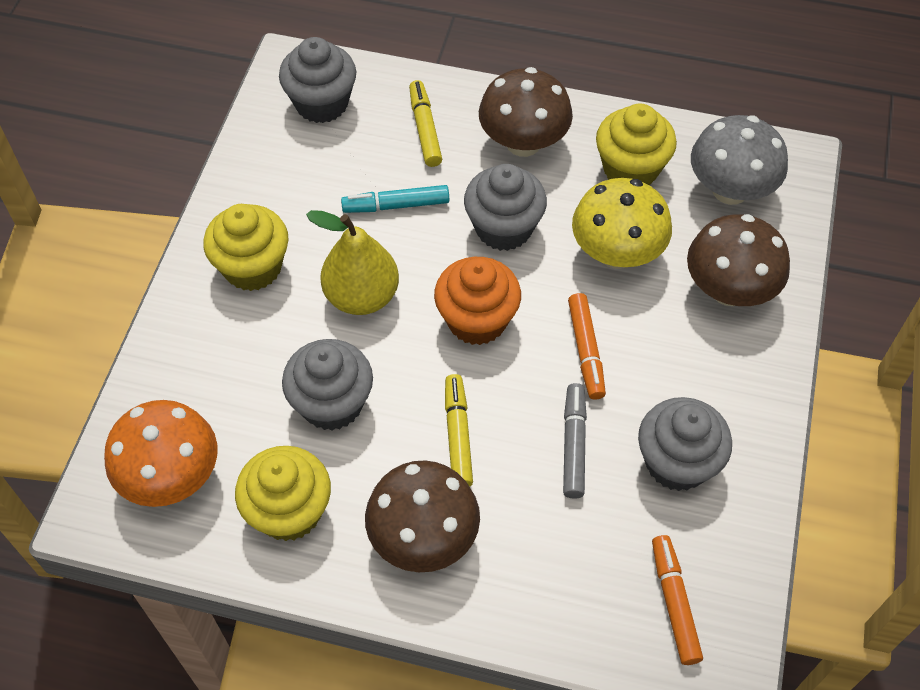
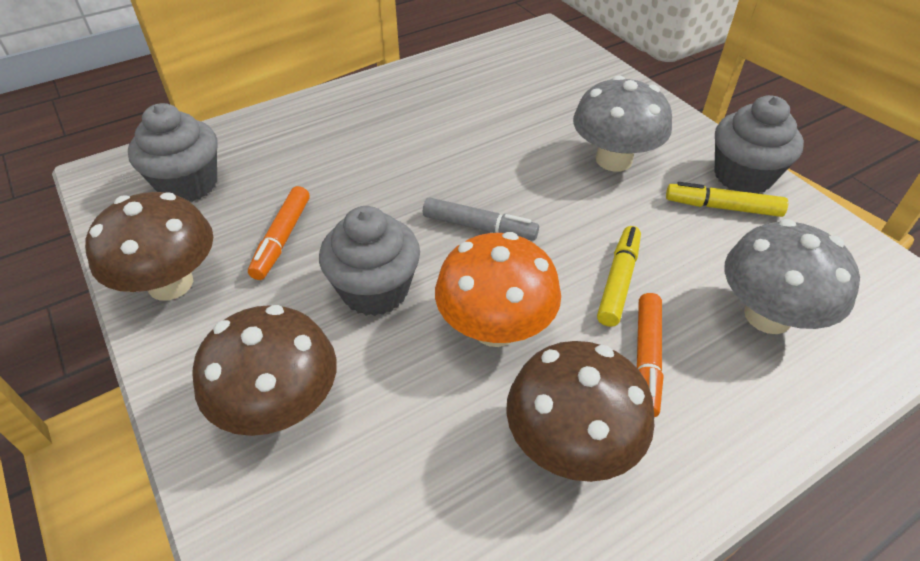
grey cupcake: [279,37,356,123] [282,339,373,431] [464,164,547,251] [638,397,732,491] = 4 -> [128,103,218,202] [319,206,420,316] [715,95,804,194] = 3
grey mushroom: [691,115,788,205] = 1 -> [573,75,672,171] [725,219,860,334] = 2
orange cupcake: [434,257,521,345] = 1 -> none = 0
turquoise marker: [341,185,449,213] = 1 -> none = 0
yellow cupcake: [203,204,288,291] [235,446,331,541] [596,103,677,185] = 3 -> none = 0
yellow mushroom: [572,178,672,269] = 1 -> none = 0
yellow pear: [306,210,399,315] = 1 -> none = 0

